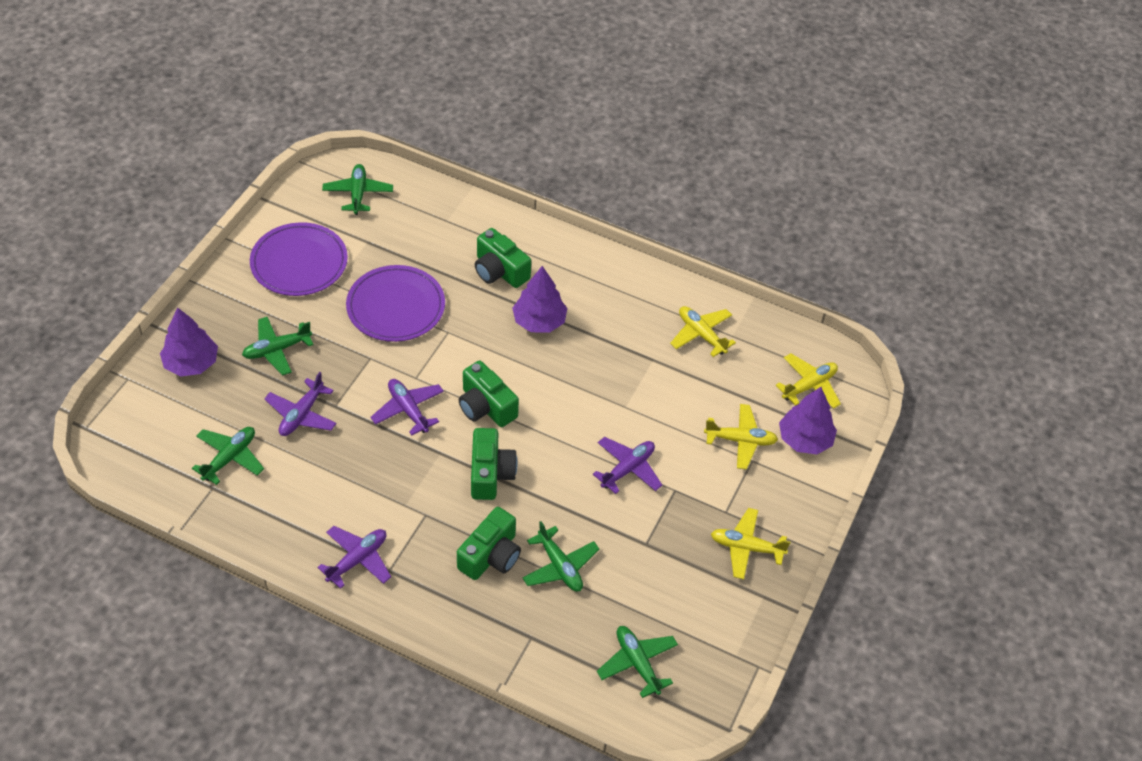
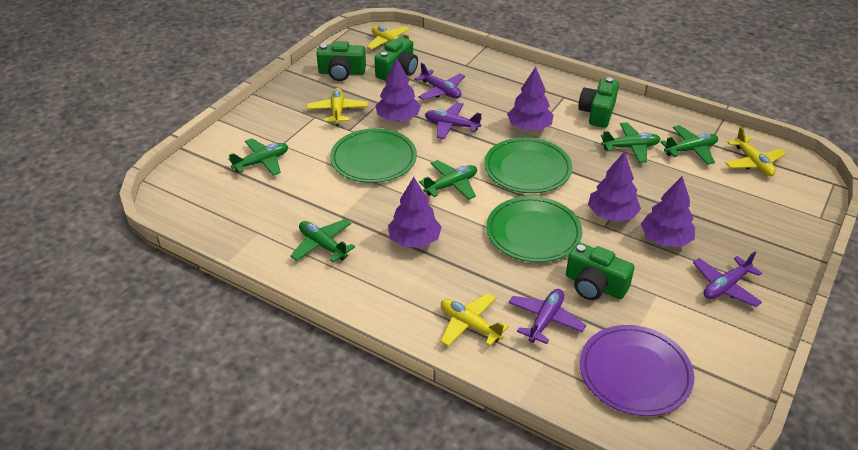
green plate: none = 0 -> [330,128,417,183] [484,137,572,193] [486,196,582,262] = 3
purple plate: [250,222,348,296] [346,265,445,342] = 2 -> [580,325,694,416] = 1
purple tree: [160,307,218,377] [512,266,567,332] [779,387,837,454] = 3 -> [376,58,421,121] [388,177,442,248] [507,67,554,130] [588,152,641,222] [641,176,695,247] = 5

